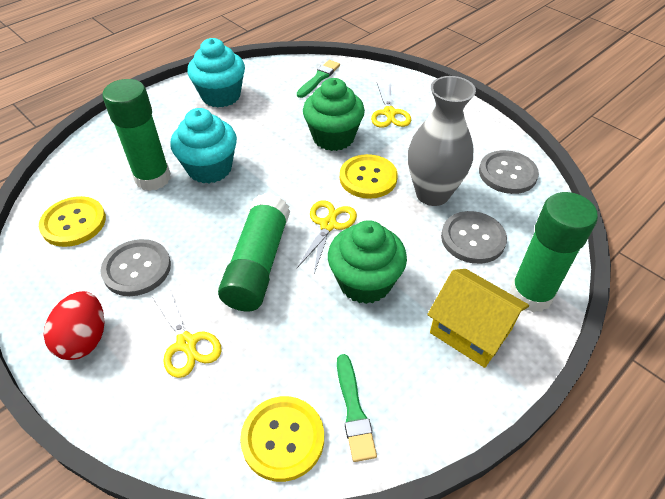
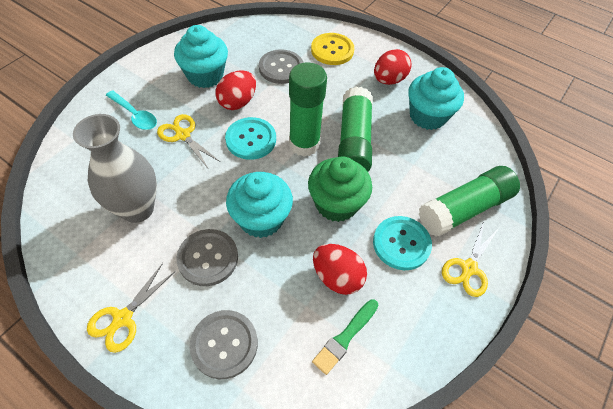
green brush: [297,60,340,98] [337,354,377,462] = 2 -> [312,299,379,375] = 1
green cupcake: [303,78,365,151] [328,220,407,304] = 2 -> [308,157,372,222] = 1
red egg: [44,291,104,360] = 1 -> [216,70,256,110] [313,244,367,295] [374,49,412,85] = 3
turquoise button: none = 0 -> [225,117,276,160] [373,216,432,270] = 2
turquoise cupcake: [171,108,237,184] [188,38,245,108] = 2 -> [174,25,228,88] [226,172,293,238] [408,67,464,130] = 3
turquoise spoon: none = 0 -> [106,90,157,130] = 1
yellow button: [39,196,106,247] [240,396,324,482] [340,154,398,199] = 3 -> [311,33,354,65] = 1
yellow house: [427,269,529,368] = 1 -> none = 0

